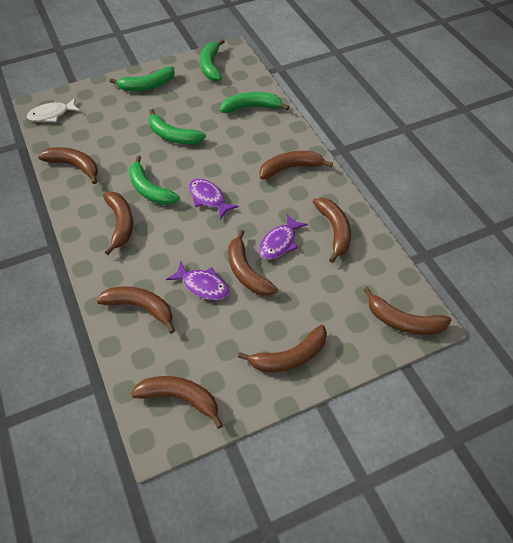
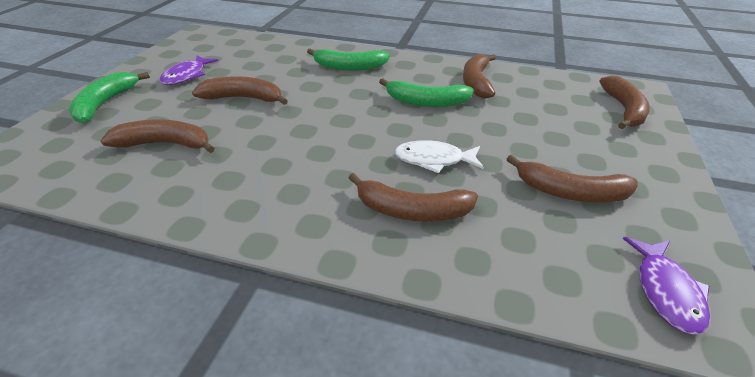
brown banana: [38,147,98,184] [96,286,175,334] [103,192,133,255] [131,376,223,429] [228,230,278,296] [238,325,327,372] [260,151,333,180] [313,198,351,263] [364,287,452,335] = 9 -> [101,119,215,153] [192,76,288,105] [349,173,478,222] [463,54,496,98] [507,155,638,203] [600,76,650,129] = 6
green banana: [109,66,175,91] [129,156,180,205] [149,109,206,144] [200,39,225,81] [220,92,289,113] = 5 -> [68,72,150,123] [307,49,390,71] [379,78,474,107] = 3
purple fish: [166,261,229,300] [189,179,239,220] [259,214,308,260] = 3 -> [159,55,218,85] [623,237,710,335] = 2

